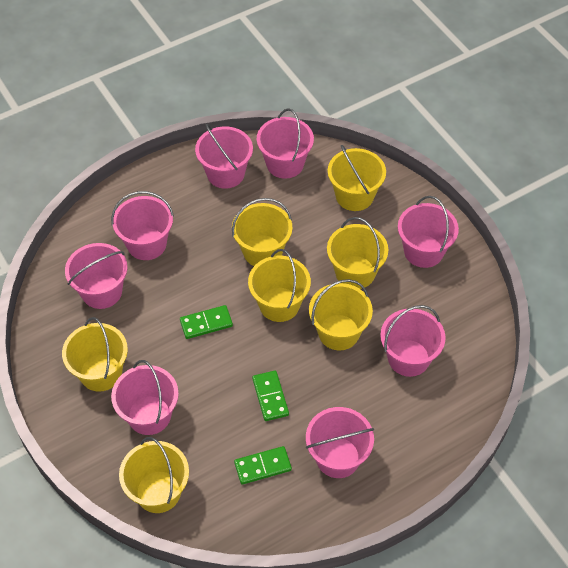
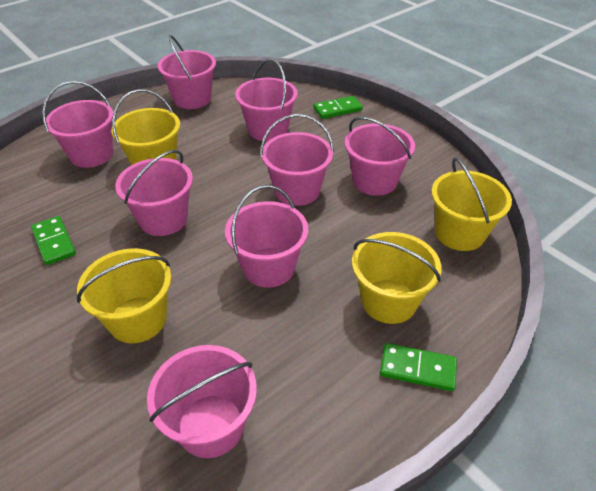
yellow bucket: [62,317,128,392] [119,437,189,513] [232,198,292,266] [248,249,311,322] [309,279,373,350] [327,217,388,289] [328,145,386,211] = 7 -> [77,248,171,343] [111,89,180,165] [352,232,441,324] [431,158,512,251] = 4

